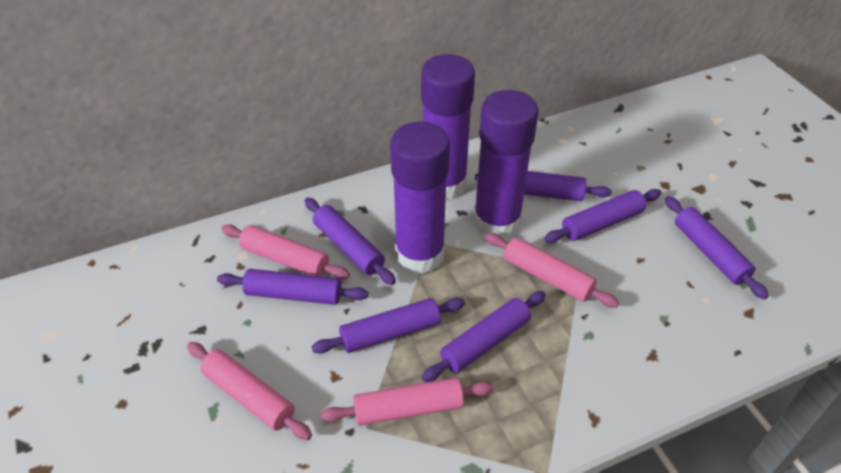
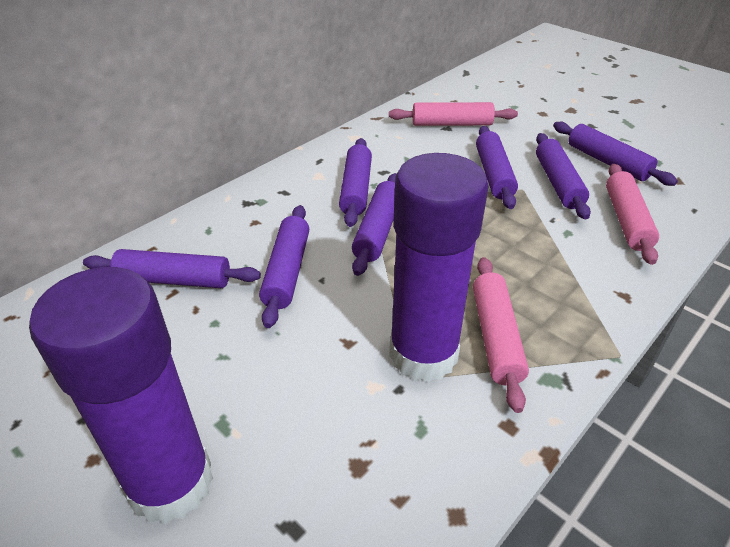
pink rolling pin: [187,342,312,440] [221,224,350,279] [321,378,494,426] [485,233,619,308] = 4 -> [389,102,518,126] [473,257,529,413] [606,164,659,265] = 3
purple glue stick: [390,122,450,274] [421,54,475,200] [474,90,539,239] = 3 -> [29,267,213,524] [389,153,489,382] = 2

